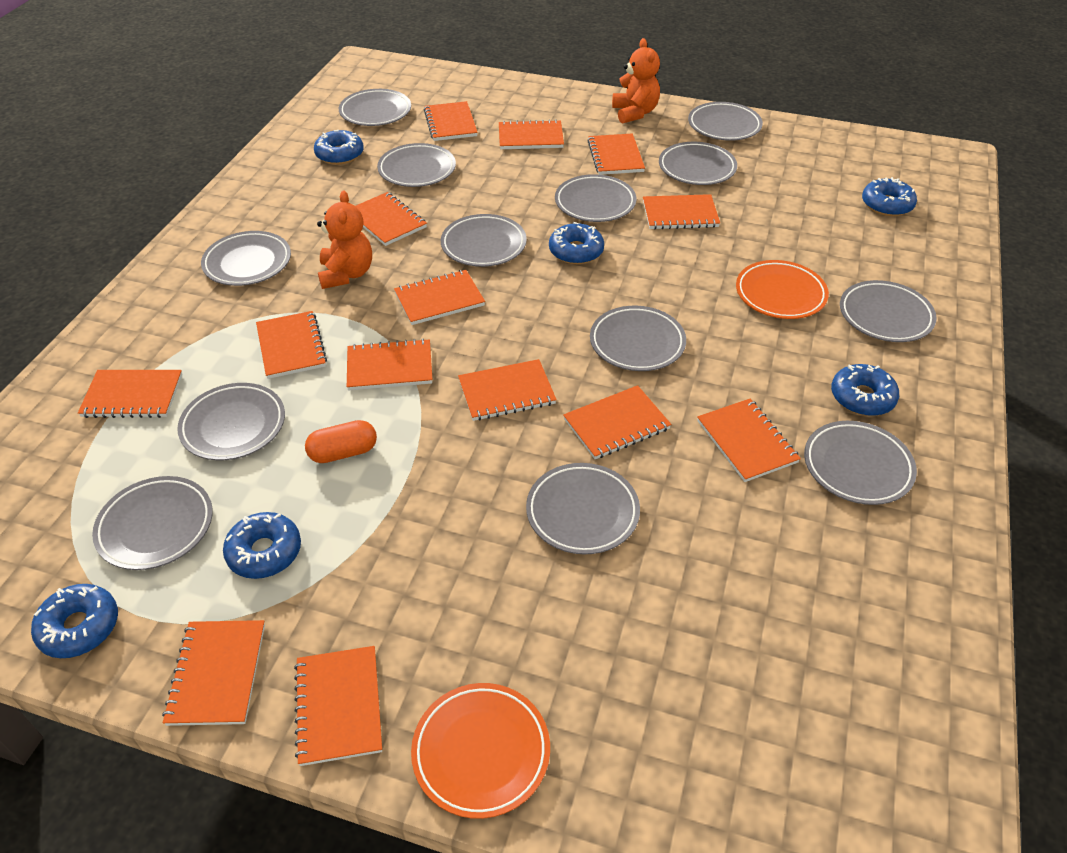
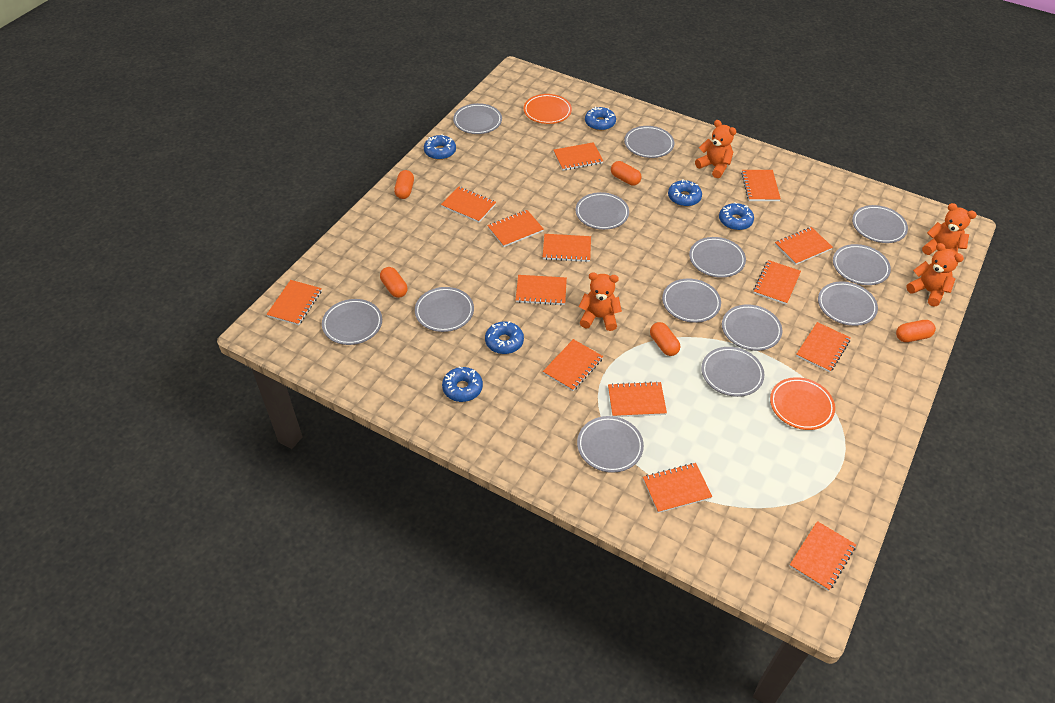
orange capsule: [305,420,377,463] = 1 -> [380,267,408,298] [394,170,414,199] [611,161,642,186] [650,322,680,356] [896,320,936,342] = 5
orange teddy bear: [317,191,372,289] [612,38,660,124] = 2 -> [579,272,622,331] [695,120,737,178] [906,243,964,307] [922,203,977,255] = 4

